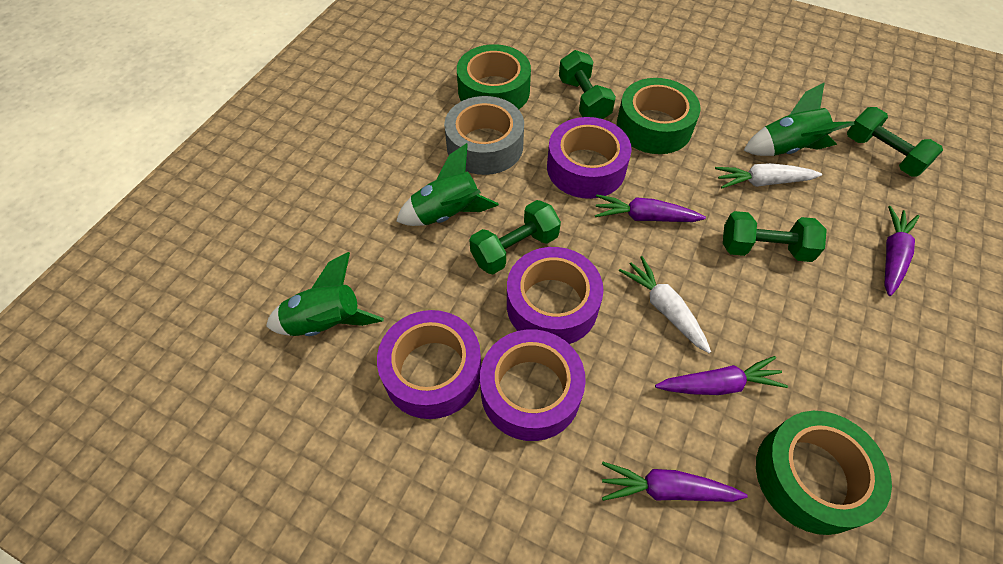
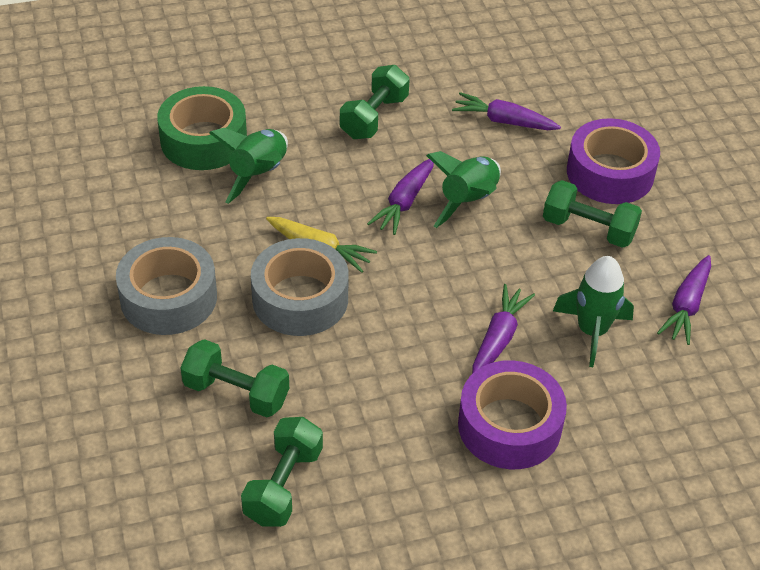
green tape: [457,44,531,109] [617,78,701,154] [756,411,892,535] = 3 -> [157,86,247,170] = 1
grey tape: [444,96,524,175] = 1 -> [116,237,217,335] [251,238,349,336] = 2
purple tape: [377,310,481,419] [480,329,586,441] [507,247,604,344] [547,117,632,199] = 4 -> [458,360,567,469] [567,118,660,204] = 2
white carrot: [619,256,711,353] [715,163,822,188] = 2 -> none = 0
yellow carrot: none = 0 -> [266,217,377,273] = 1

